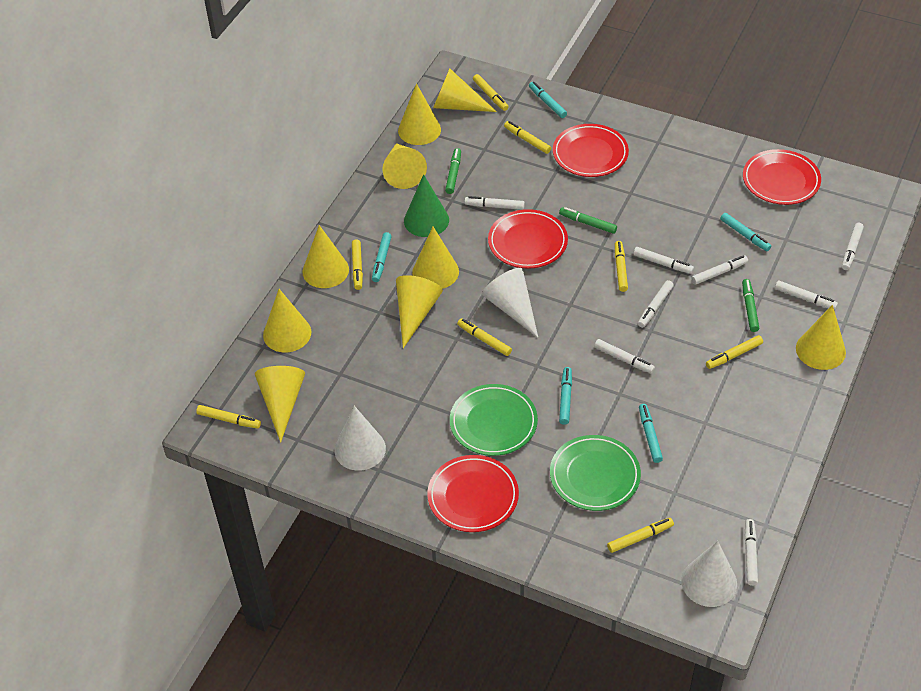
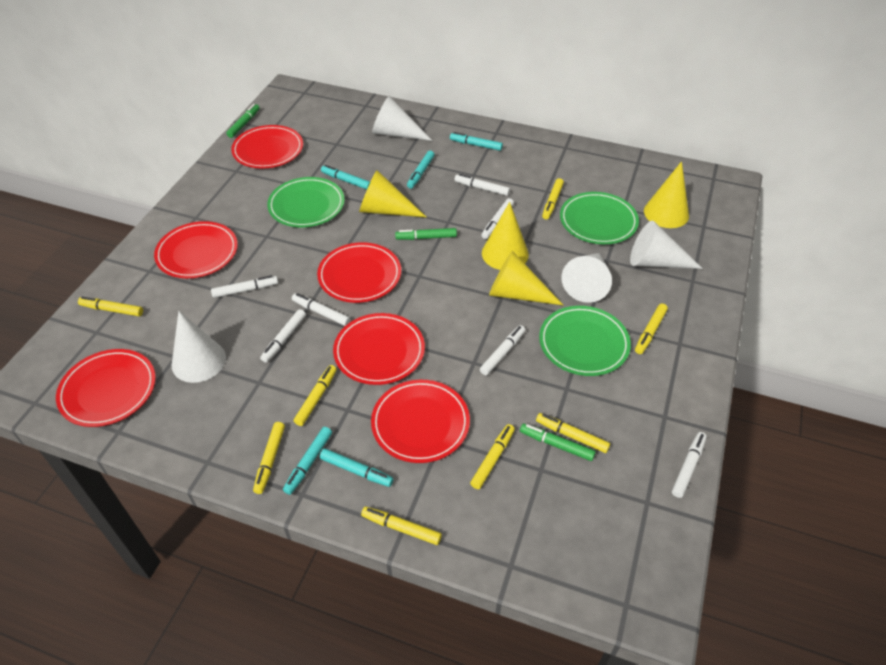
green cone: [404,174,449,237] = 1 -> none = 0
green plate: [450,384,538,456] [550,435,641,511] = 2 -> [267,177,345,227] [539,306,631,376] [560,192,639,244] = 3
red plate: [427,455,519,532] [488,209,568,269] [553,124,629,177] [743,149,821,205] = 4 -> [56,349,156,427] [154,221,238,278] [231,125,303,169] [317,242,401,303] [333,313,425,385] [371,380,470,463] = 6
white cone: [334,406,386,471] [482,268,538,337] [681,541,737,607] = 3 -> [172,311,226,383] [372,96,432,141] [562,253,612,303] [630,221,703,269] = 4
white marker: [464,196,525,210] [594,339,655,374] [634,247,694,274] [638,280,674,328] [692,255,748,285] [744,519,758,586] [775,280,838,310] [842,223,864,270] = 8 -> [211,275,278,298] [260,309,306,363] [292,293,350,326] [455,174,510,196] [480,325,525,375] [481,198,514,239] [672,432,707,498] = 7
yellow cone: [255,366,305,442] [263,289,311,352] [302,225,349,288] [382,143,427,189] [396,275,443,348] [398,83,441,145] [412,227,459,289] [433,68,497,112] [796,305,846,370] = 9 -> [359,170,426,217] [482,202,529,270] [489,251,563,305] [644,161,689,228] = 4

